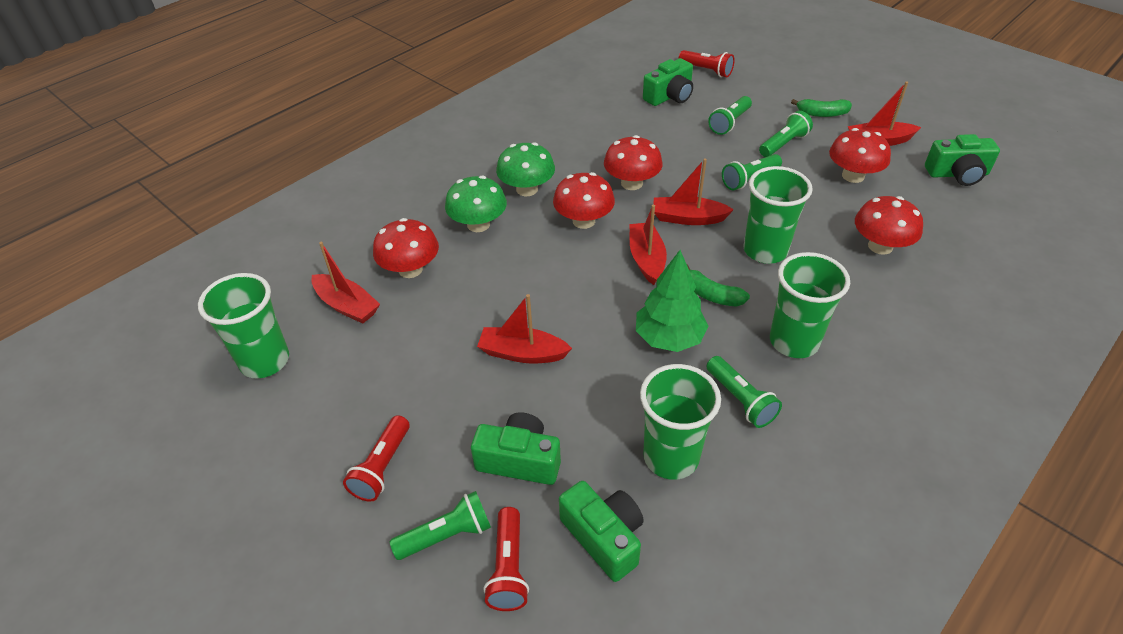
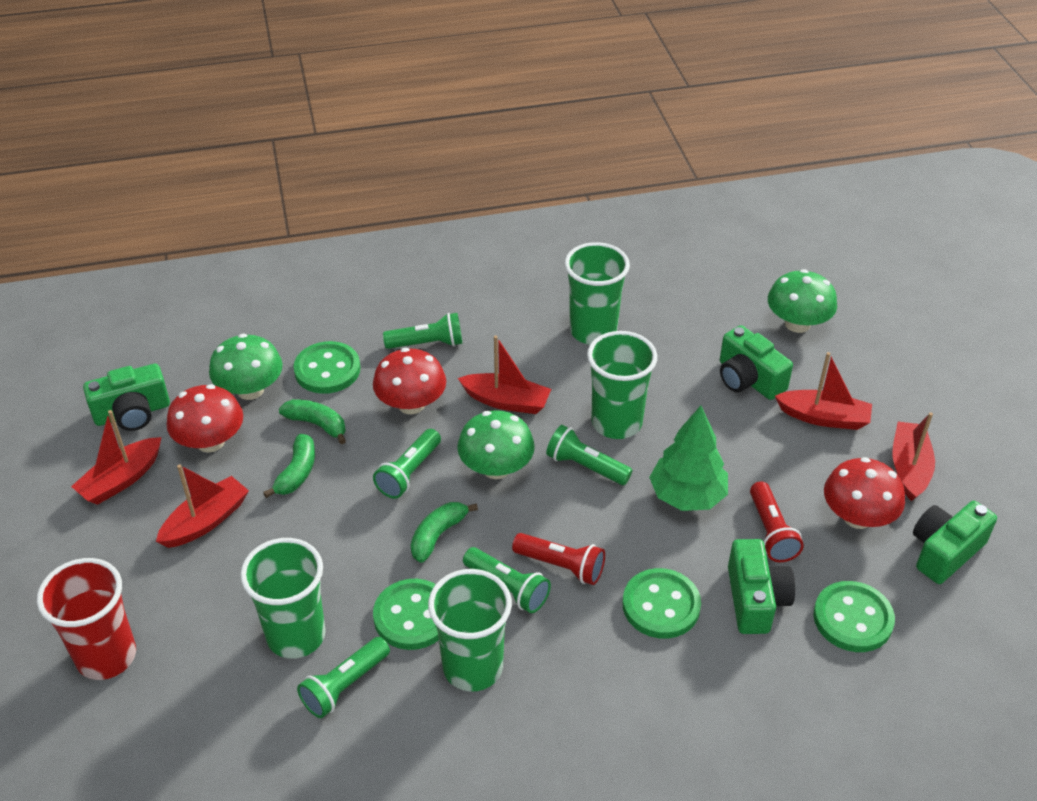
green banana: [687,265,750,307] [791,99,852,117] = 2 -> [263,434,315,498] [279,399,346,444] [411,502,478,563] = 3
green button: none = 0 -> [294,341,360,394] [373,579,439,650] [623,568,701,639] [813,581,895,652] = 4
green mushroom: [445,176,507,232] [496,142,555,196] = 2 -> [209,334,283,400] [457,410,535,479] [768,269,837,333] = 3
red cup: none = 0 -> [37,558,136,680] = 1
red flashlight: [343,415,410,502] [483,507,529,611] [679,50,735,77] = 3 -> [512,533,605,585] [750,481,804,562] = 2
red mushroom: [373,218,439,278] [553,172,615,229] [604,135,663,190] [829,128,891,183] [855,196,923,255] = 5 -> [167,384,243,453] [373,348,446,414] [824,457,905,529] = 3

